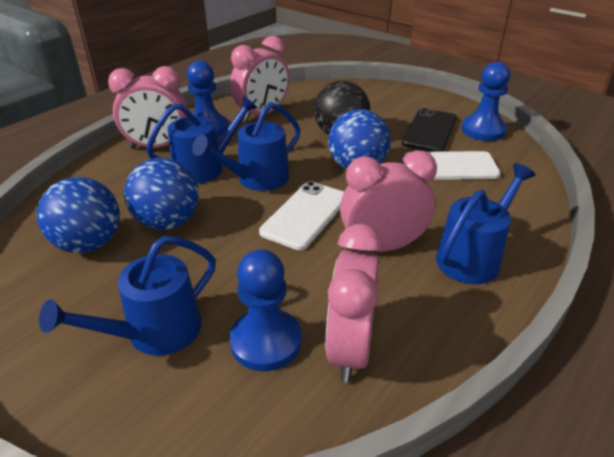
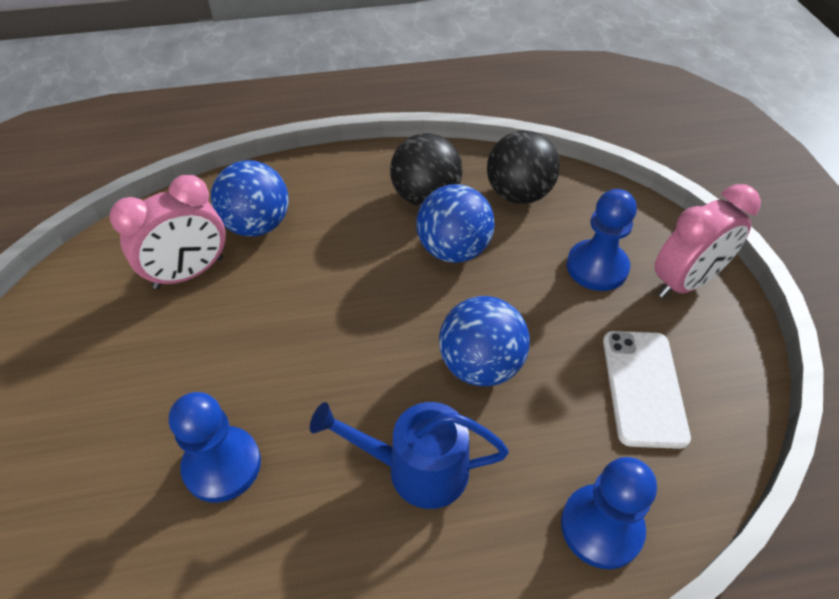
black ball: [314,80,370,135] = 1 -> [390,133,463,206] [487,130,560,204] = 2
black phone: [402,108,457,152] = 1 -> none = 0
blue watering can: [39,236,216,356] [146,95,258,184] [192,102,300,191] [436,163,535,284] = 4 -> [310,402,509,509] = 1
pink clock: [108,66,187,149] [230,36,289,122] [325,224,383,382] [340,150,437,252] = 4 -> [109,175,226,289] [654,184,761,298] = 2
white phone: [259,181,344,250] [404,151,501,180] = 2 -> [603,331,691,449] = 1

